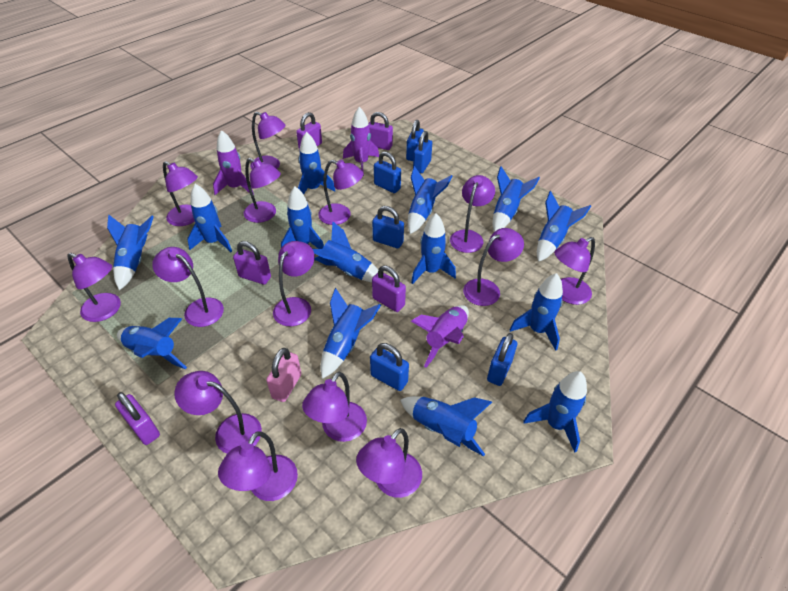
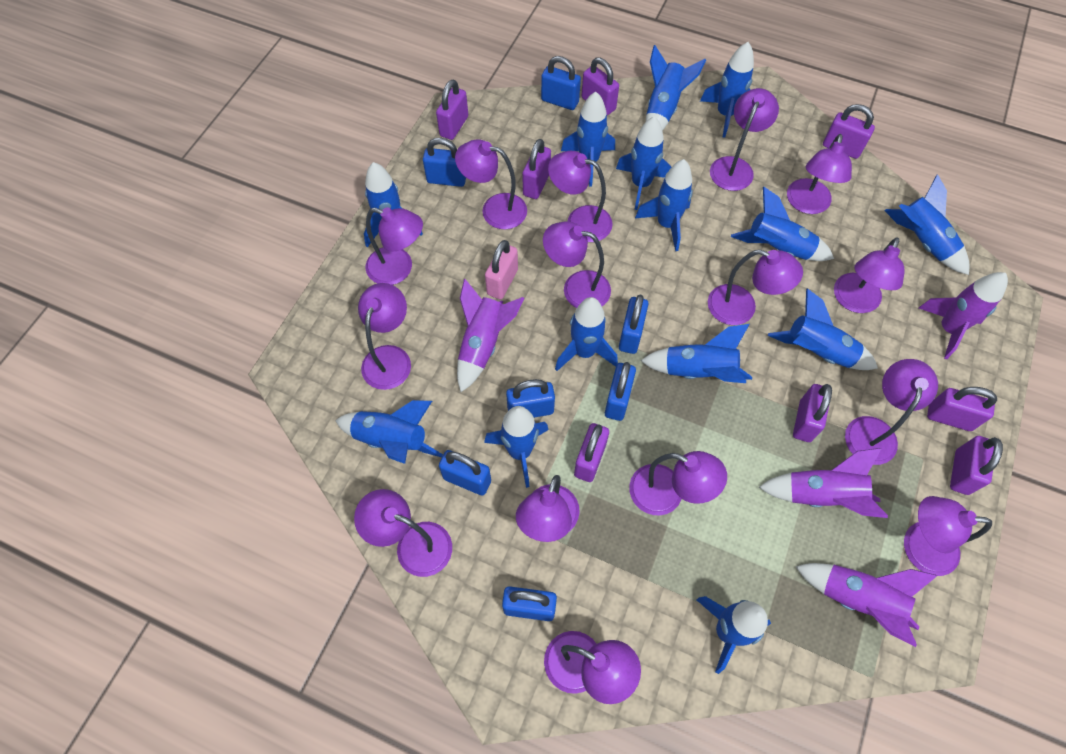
blue padlock: [370,343,409,391] [372,206,404,248] [374,151,401,193] [406,120,424,161] [413,131,432,173] [487,333,517,386] = 6 -> [423,138,466,187] [439,450,491,496] [502,586,557,621] [506,379,555,418] [541,56,581,110] [605,362,636,421] [619,295,649,354] = 7
purple lamp: [67,253,121,322] [152,247,224,327] [163,161,198,226] [174,371,262,454] [218,431,298,501] [244,158,281,223] [250,112,286,169] [273,241,315,326] [302,372,367,442] [318,160,364,225] [356,428,422,498] [450,175,495,253] [463,228,524,306] [554,237,595,305] = 14 -> [354,489,452,577] [358,283,411,390] [366,207,423,285] [455,139,527,229] [516,475,580,542] [543,221,611,308] [544,631,641,704] [548,151,613,242] [629,451,727,515] [708,250,803,325] [710,88,779,191] [787,134,852,214] [834,237,905,313] [845,359,938,465] [904,496,992,576] = 15
purple padlock: [115,392,160,445] [233,241,271,285] [296,112,322,150] [369,112,393,150] [372,265,406,312] = 5 -> [436,80,468,140] [522,139,551,199] [574,423,609,482] [582,57,619,115] [793,384,832,442] [823,104,875,159] [927,387,997,431] [950,436,1003,495] = 8
purple rocket: [213,130,254,195] [343,107,379,176] [411,305,469,367] = 3 -> [457,279,524,392] [759,448,888,518] [795,563,938,647] [919,272,1008,359] = 4

